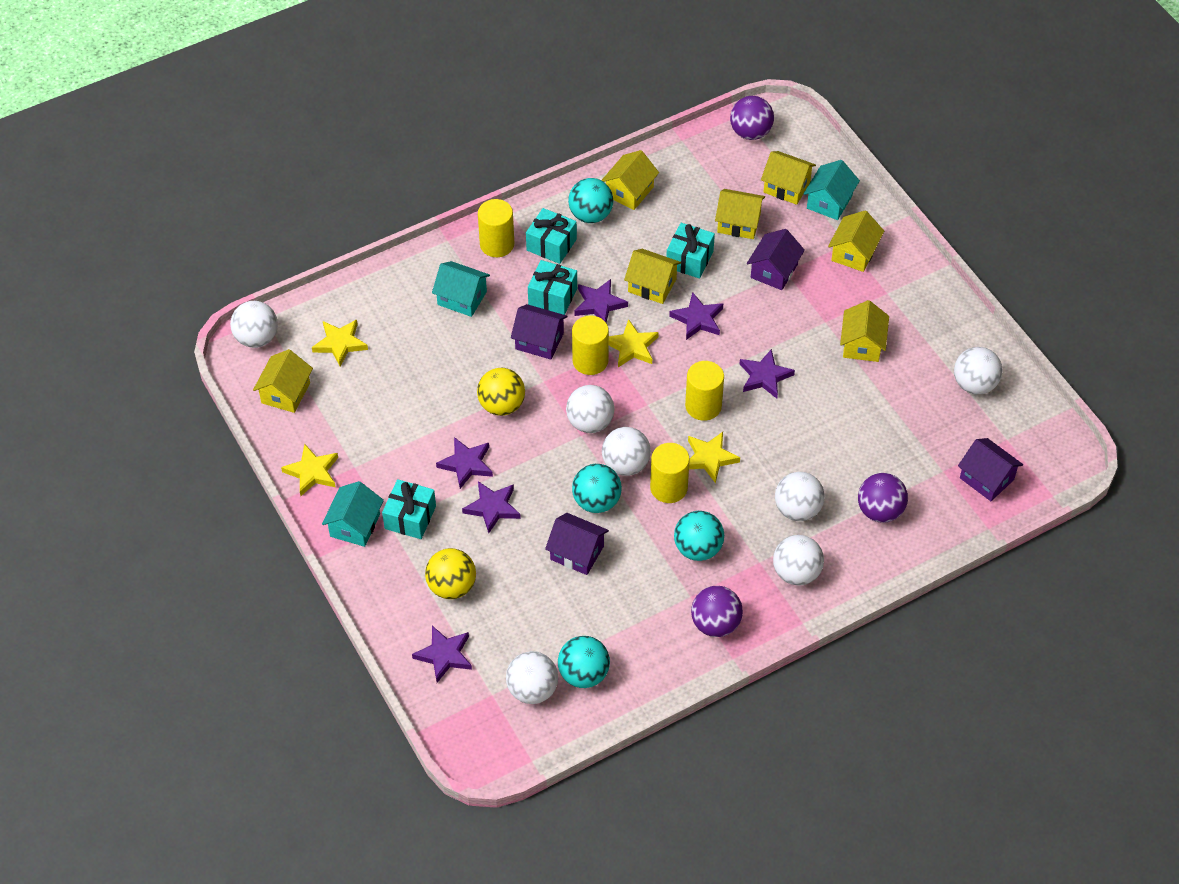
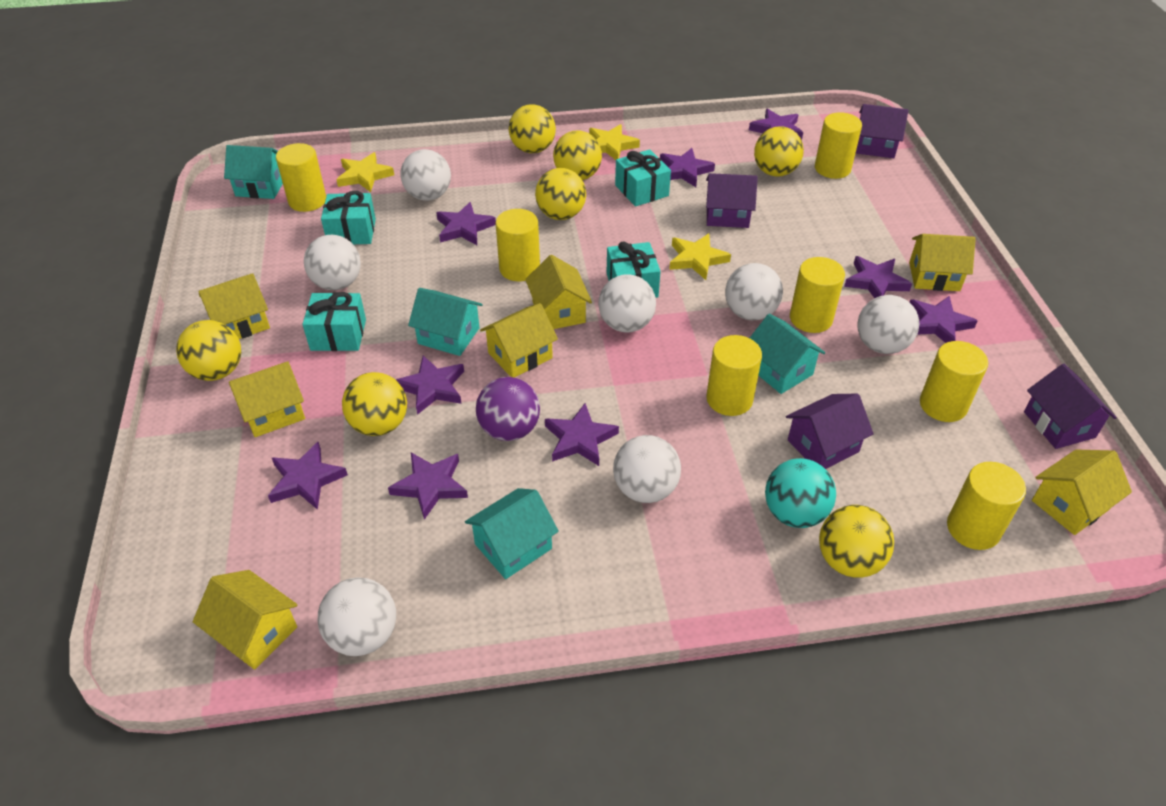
purple ball: [691,586,743,637] [730,96,774,140] [858,473,908,523] = 3 -> [476,377,540,441] = 1
purple star: [412,626,472,683] [436,437,493,489] [462,481,521,533] [574,279,628,323] [669,292,723,340] [739,349,795,399] = 6 -> [268,442,348,510] [388,452,468,520] [396,356,464,415] [436,202,496,245] [545,403,619,466] [660,148,715,187] [749,109,803,140] [844,256,912,298] [910,296,978,343] = 9
turquoise ball: [558,636,610,688] [568,178,613,223] [572,464,622,513] [674,511,724,561] = 4 -> [765,458,836,528] = 1
turquoise house: [322,481,384,547] [432,261,490,317] [803,160,860,220] = 3 -> [224,145,283,199] [408,288,483,356] [465,488,559,579] [750,314,825,394] = 4
yellow ball: [425,548,476,599] [477,368,525,416] = 2 -> [176,320,241,381] [342,372,407,436] [509,104,556,153] [535,168,586,220] [553,130,602,180] [754,126,804,177] [819,505,894,578] = 7
yellow cylinder: [478,199,514,257] [572,316,609,375] [650,443,690,503] [685,361,724,421] = 4 -> [276,143,326,212] [496,209,540,281] [706,335,762,416] [790,257,845,333] [815,112,862,179] [920,341,988,422] [947,462,1026,550] = 7
yellow star: [281,444,338,496] [312,319,368,367] [609,319,659,367] [688,432,740,483] = 4 -> [336,152,394,192] [589,124,640,160] [669,233,731,280] = 3

